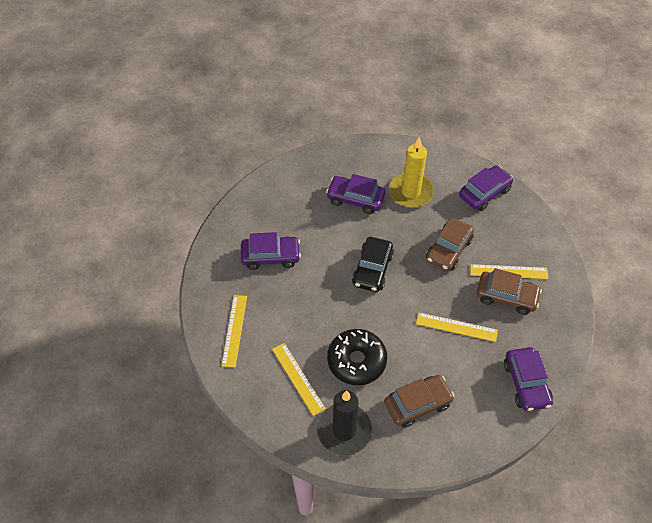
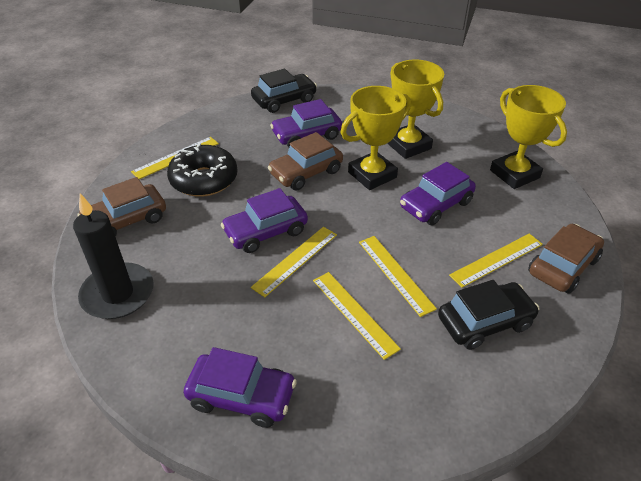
black car: [352,237,394,292] = 1 -> [251,69,317,113] [438,280,539,350] = 2
yellow candle: [389,137,434,208] = 1 -> none = 0
yellow ruler: [221,295,247,367] [272,343,326,416] [416,312,498,342] [470,264,549,279] = 4 -> [131,137,219,179] [251,227,337,297] [313,272,401,360] [359,236,437,317] [449,233,543,288] = 5
yellow trophy: none = 0 -> [341,86,411,190] [387,59,444,159] [490,85,567,189] = 3

